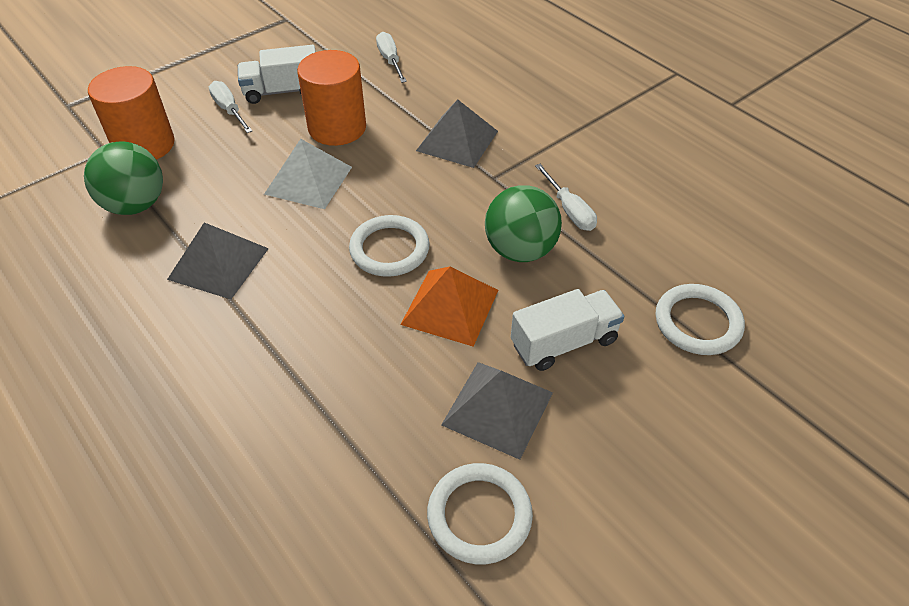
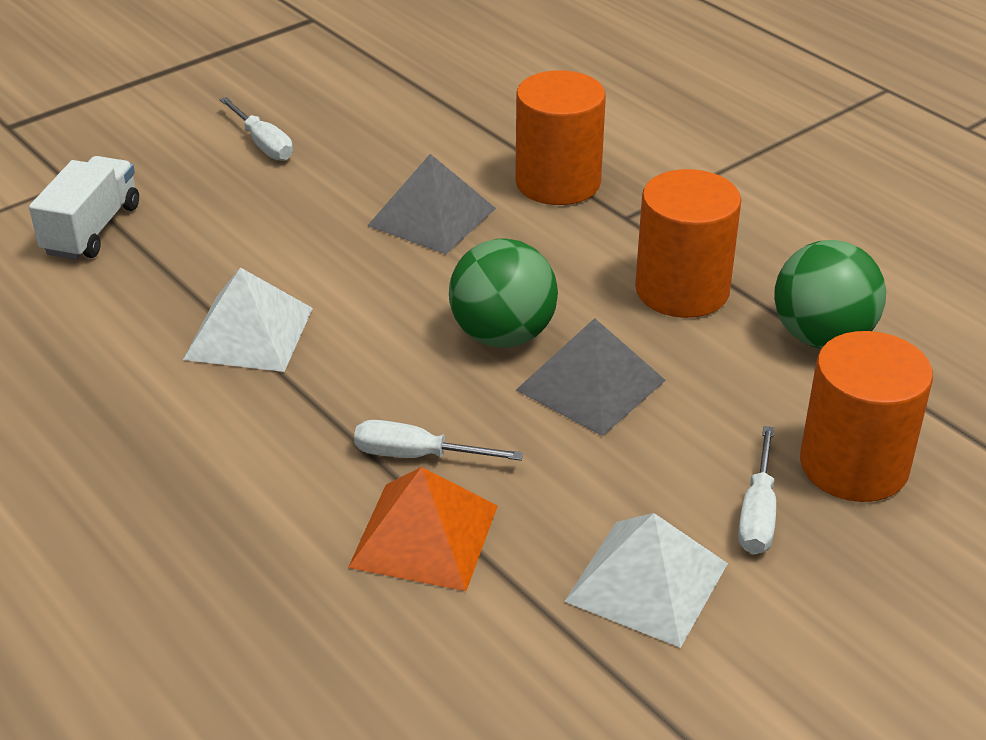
grey pyramid: [167,222,269,299] [416,99,498,168] [441,362,553,460] = 3 -> [367,154,496,254] [516,318,666,436] = 2
orange cylinder: [88,66,175,160] [297,50,366,146] = 2 -> [515,70,606,205] [635,169,741,318] [800,331,933,502] = 3
white pyramid: [264,139,352,209] = 1 -> [183,267,313,372] [564,513,728,648] = 2
white ring: [349,215,430,277] [427,463,533,564] [655,284,745,355] = 3 -> none = 0
white truck: [238,45,316,104] [511,289,624,371] = 2 -> [29,156,139,260] = 1

